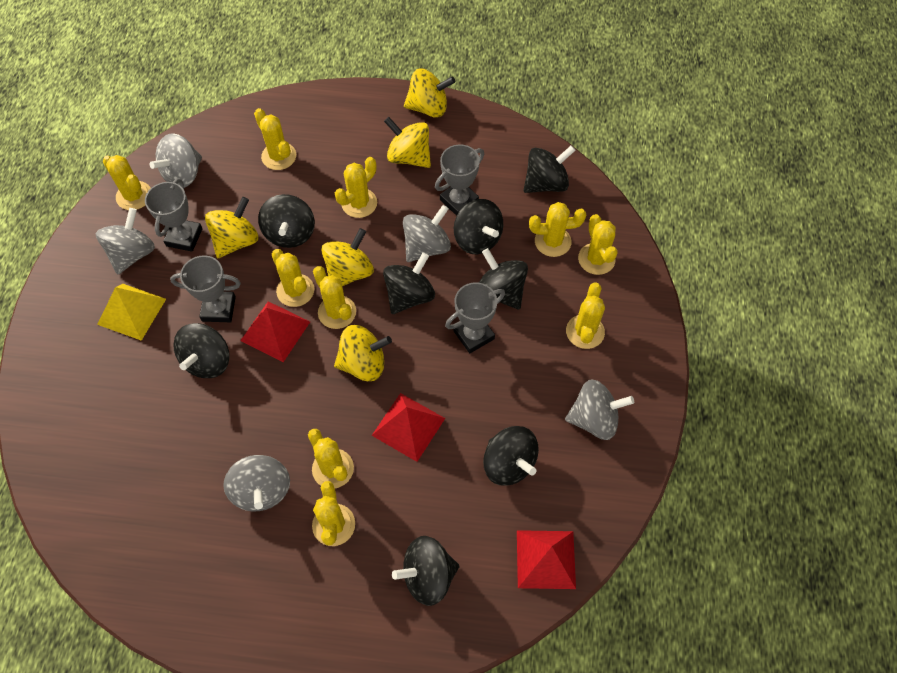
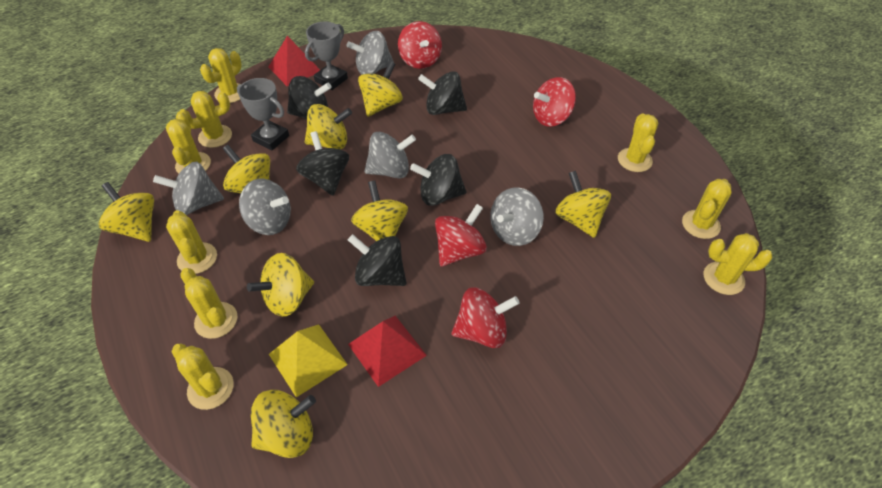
black spinning top: [173,323,230,378] [258,194,315,248] [383,252,435,314] [392,536,459,606] [454,199,503,254] [479,248,528,309] [483,426,539,486] [523,145,576,193] = 8 -> [287,76,332,119] [296,131,349,196] [348,234,406,286] [410,154,466,206] [418,71,467,115] = 5
grey trophy: [145,179,202,252] [170,255,241,322] [435,144,484,216] [445,283,505,353] = 4 -> [237,78,289,150] [305,22,348,90] = 2
red pyramid: [240,301,310,362] [372,393,445,462] [517,530,576,589] = 3 -> [269,36,320,86] [348,316,427,387] = 2
red spinning top: none = 0 -> [398,21,442,69] [435,204,487,267] [451,287,520,348] [533,77,576,127] = 4
yellow cactus: [103,155,151,210] [254,108,296,170] [272,249,314,307] [308,429,354,488] [312,481,355,546] [313,266,356,329] [335,157,377,218] [529,202,586,257] [566,283,605,349] [578,214,618,275] = 10 -> [166,111,211,174] [166,210,217,274] [171,343,234,410] [180,91,232,148] [180,268,238,339] [200,48,241,103] [618,114,658,172] [682,179,732,239] [704,233,773,295] = 9
yellow spinning top: [205,197,258,258] [321,228,374,286] [334,325,392,381] [384,117,431,168] [404,68,455,118] = 5 -> [99,182,154,242] [223,145,270,193] [247,253,314,317] [251,390,316,458] [305,104,352,149] [351,181,408,241] [358,61,403,117] [555,171,611,238] = 8

